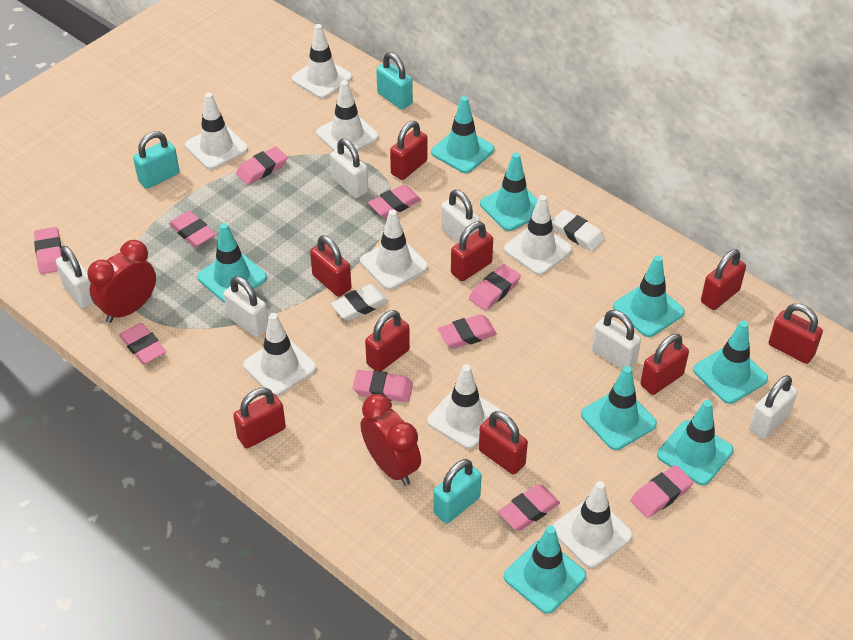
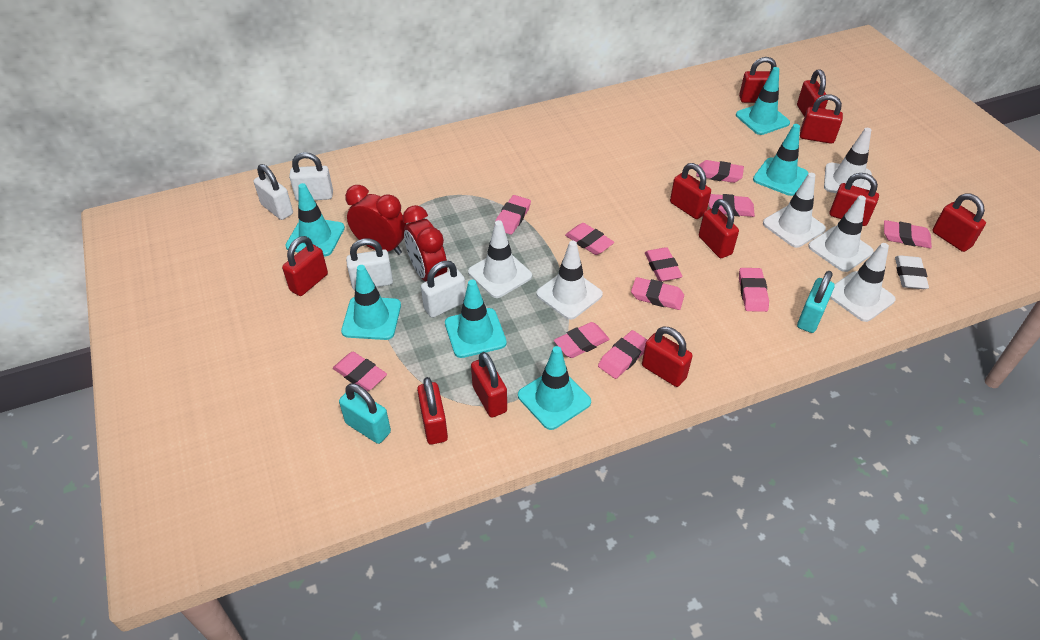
pink eraser: [34,227,62,274] [119,323,166,364] [169,211,216,247] [236,146,288,185] [353,370,413,402] [368,185,421,218] [438,314,497,349] [469,264,521,311] [498,484,560,531] [631,465,693,518] = 10 -> [333,352,387,391] [494,195,531,235] [554,322,610,358] [565,223,614,255] [598,330,647,379] [631,277,684,310] [645,247,683,282] [696,160,744,183] [709,194,755,217] [739,268,769,312] [884,220,932,248] = 11
red padlock: [233,388,286,448] [310,235,351,297] [365,310,410,371] [390,121,427,180] [451,222,493,281] [479,411,528,475] [640,334,689,395] [701,249,746,310] [769,304,823,364] = 9 -> [282,236,328,296] [417,377,448,445] [471,352,507,417] [642,327,693,387] [670,163,711,219] [699,199,739,258] [739,57,776,103] [797,69,828,117] [800,94,843,144] [829,173,879,226] [932,193,986,252] = 11
turquoise padlock: [133,131,180,189] [376,52,413,110] [433,459,482,524] = 3 -> [339,383,391,444] [797,271,834,333] = 2
turquoise traffic cone: [197,223,267,303] [431,96,495,173] [480,152,538,231] [504,525,586,614] [581,366,657,450] [613,255,685,337] [657,400,734,485] [693,321,768,404] = 8 -> [285,183,345,256] [341,265,401,340] [445,280,507,358] [518,346,591,430] [736,67,790,135] [753,124,808,196] = 6
white eraser: [331,284,389,321] [552,209,605,251] = 2 -> [895,255,929,289] = 1
white padlock: [56,246,93,308] [224,276,268,337] [330,139,368,198] [441,189,480,243] [592,310,641,370] [749,375,798,439] = 6 -> [254,164,293,220] [289,152,333,201] [346,238,393,290] [421,261,466,318] = 4
white traffic cone: [185,93,248,170] [243,313,316,396] [292,24,353,99] [316,80,379,151] [360,209,428,290] [427,365,502,449] [504,195,572,275] [552,481,633,568] = 8 -> [468,220,532,298] [536,241,603,320] [763,173,826,248] [808,195,874,272] [824,128,872,193] [830,243,896,322] = 6

